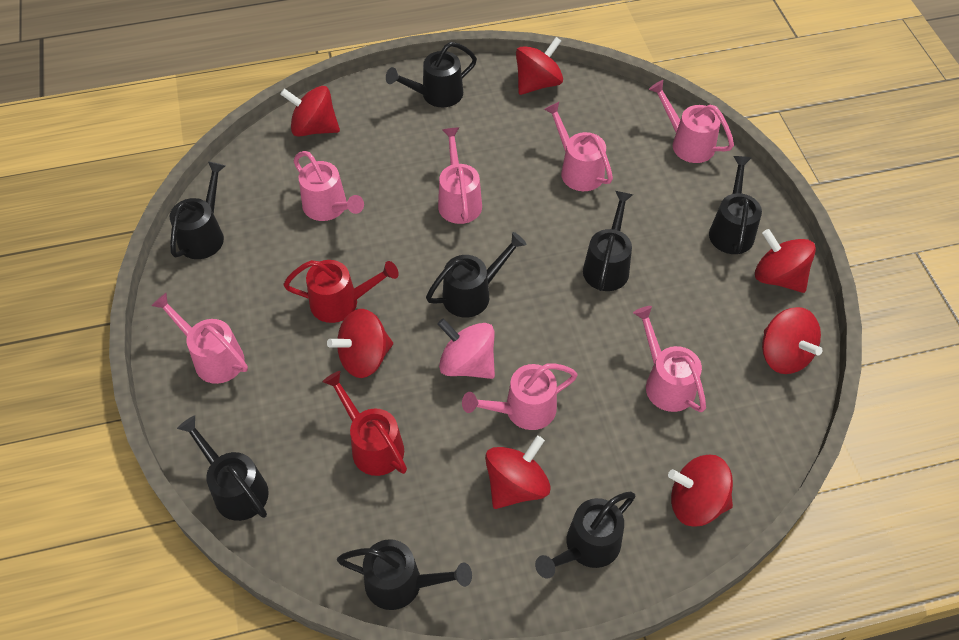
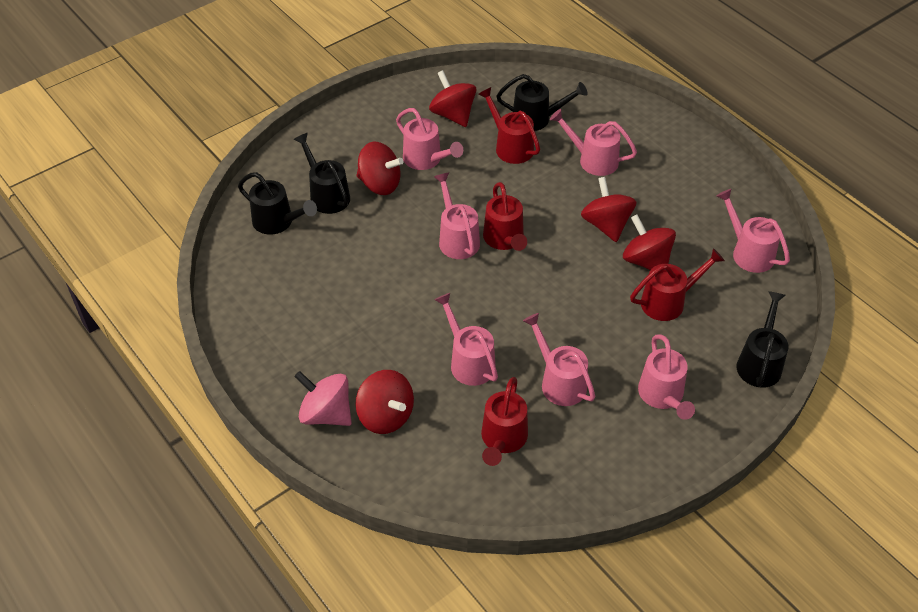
black watering can: [170,161,225,259] [177,416,269,521] [337,539,472,610] [386,42,477,107] [426,232,527,317] [535,492,635,579] [583,191,633,291] [709,156,762,254] = 8 -> [238,172,317,234] [294,133,350,214] [496,74,587,131] [737,291,788,388] = 4
red spinning top: [280,86,340,137] [327,309,393,378] [485,436,551,509] [516,37,563,95] [668,455,733,527] [755,229,816,293] [762,307,823,374] = 7 -> [355,370,414,434] [357,141,404,195] [429,70,476,127] [581,177,636,242] [623,215,676,270] = 5
red watering can: [283,260,399,323] [323,371,407,476] = 2 -> [479,87,540,164] [481,377,528,466] [483,182,527,251] [630,248,725,321] = 4

